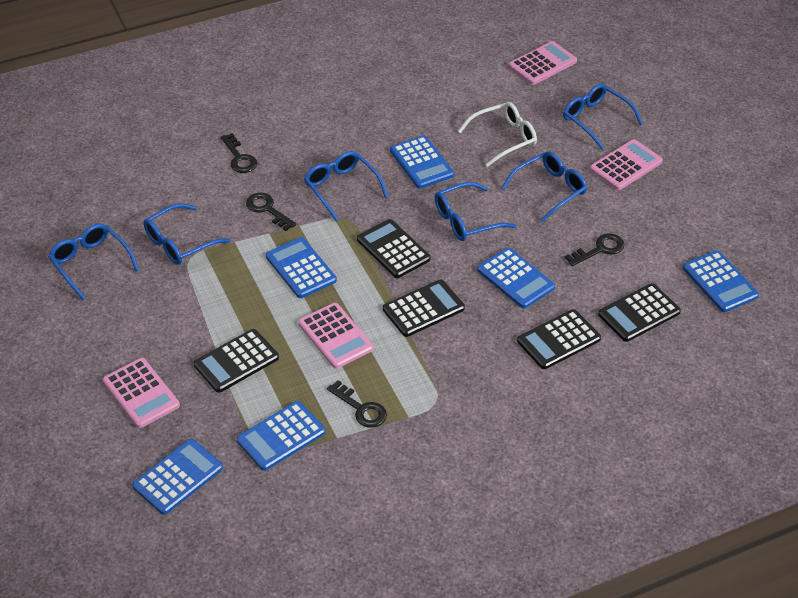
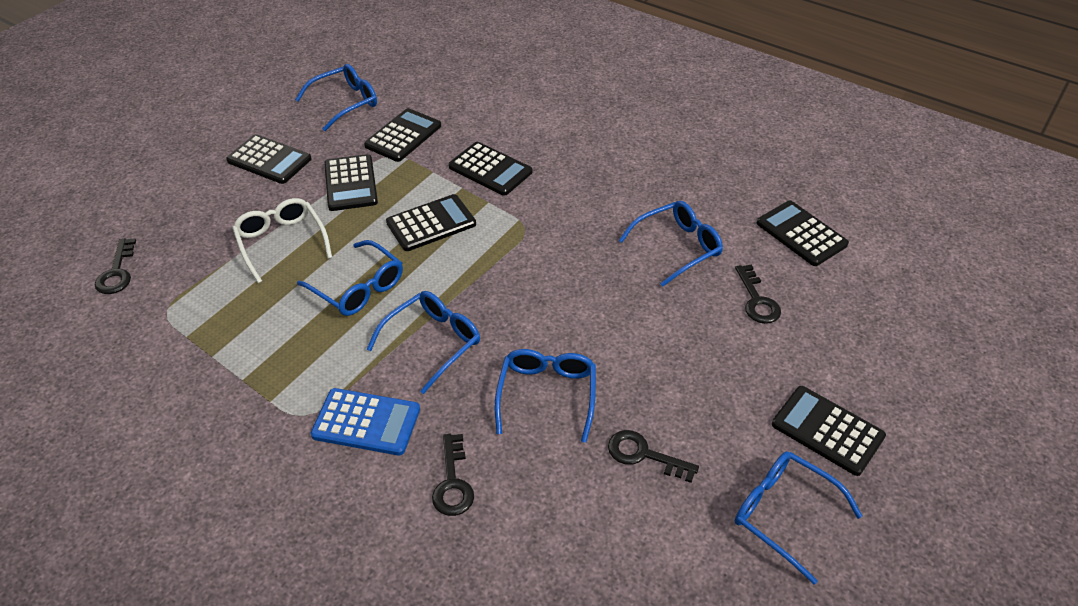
black calculator: [194,329,279,393] [357,219,430,278] [383,279,465,337] [517,309,601,369] [598,283,681,342] = 5 -> [226,134,312,184] [324,154,378,211] [364,108,441,162] [386,194,476,251] [448,142,532,196] [757,201,849,266] [772,386,886,476] = 7
blue calculator: [132,439,223,515] [237,401,326,471] [266,238,337,298] [390,135,454,189] [477,248,555,308] [683,250,759,312] = 6 -> [311,388,420,456] = 1
pink calculator: [103,358,180,428] [298,303,373,369] [509,41,577,85] [590,139,663,190] = 4 -> none = 0

